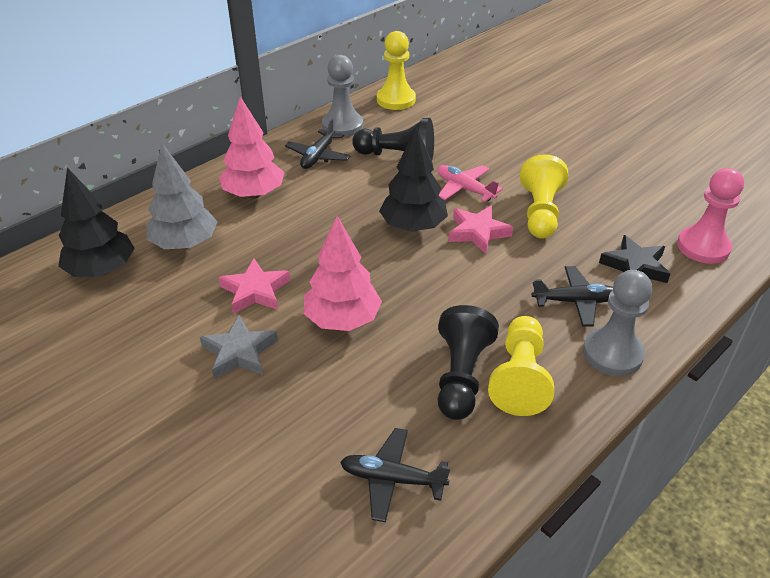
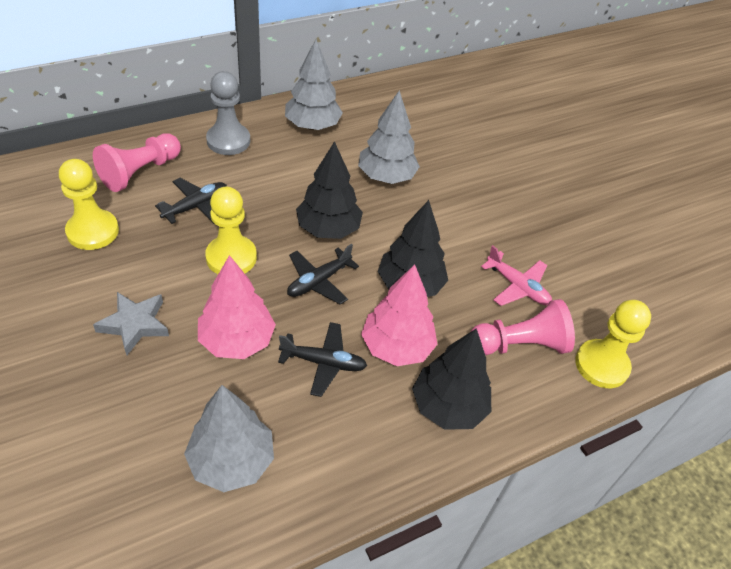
black pawn: [352,118,434,160] [438,305,499,420] = 2 -> none = 0
black star: [599,235,670,283] = 1 -> none = 0
black tree: [58,168,135,277] [379,126,448,232] = 2 -> [296,141,363,239] [378,200,448,297] [412,328,491,430] = 3
grey pawn: [322,55,363,137] [583,270,652,376] = 2 -> [206,71,250,155] = 1
grey tree: [147,143,217,249] = 1 -> [184,385,274,492] [285,39,343,130] [358,90,420,184] = 3
pink pawn: [677,168,744,264] = 1 -> [93,133,181,192] [471,299,575,355] = 2
pink star: [219,258,290,314] [449,205,513,254] = 2 -> none = 0

